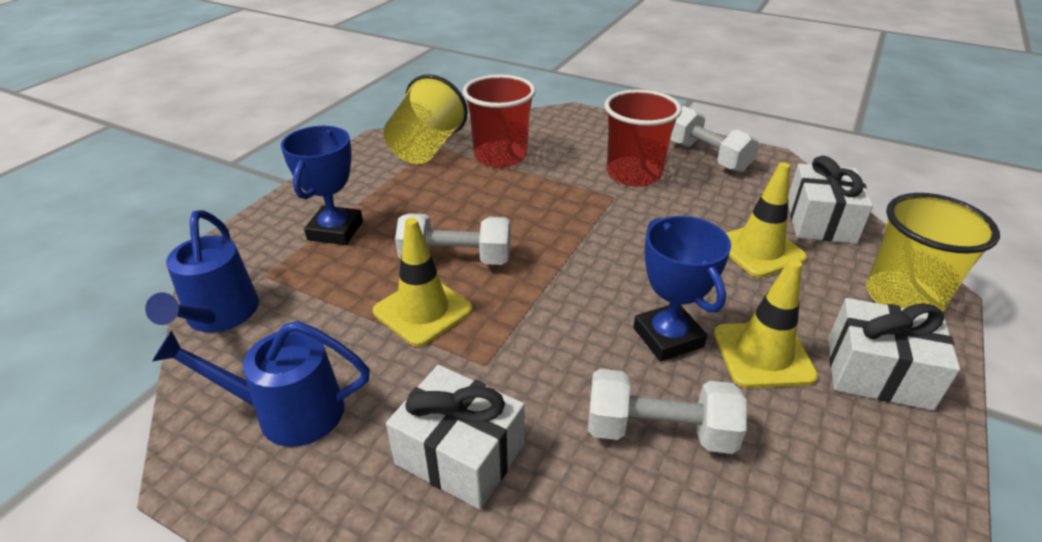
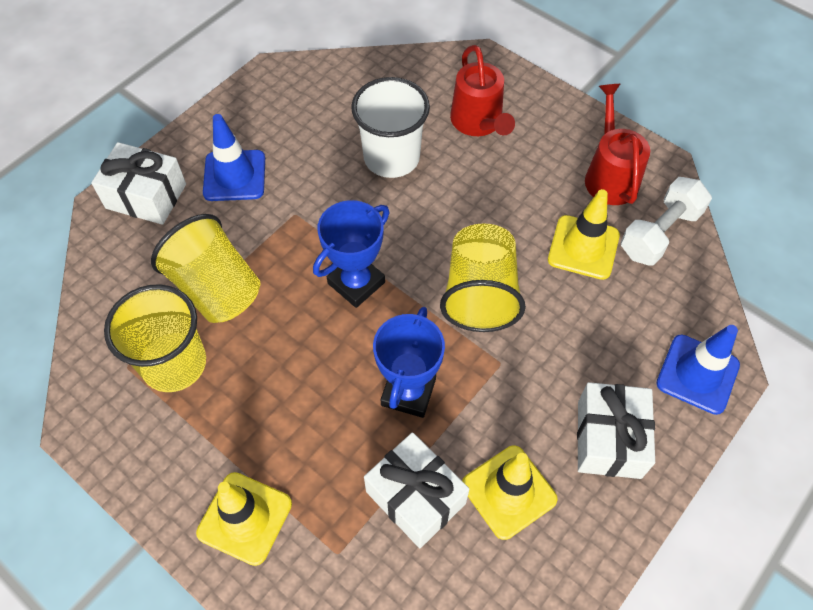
blue traffic cone: none = 0 -> [203,114,265,201] [656,325,740,415] = 2
blue watering can: [145,210,259,332] [152,321,370,447] = 2 -> none = 0
red cup: [463,74,536,168] [604,89,682,187] = 2 -> none = 0
red watering can: none = 0 -> [450,45,515,136] [585,84,650,205] = 2
white cup: none = 0 -> [351,77,430,178] = 1
white dumbbell: [395,213,511,265] [588,369,747,454] [670,106,759,172] = 3 -> [621,177,712,266] = 1
yellow cup: [384,74,468,164] [866,193,1000,311] = 2 -> [104,284,206,392] [151,214,261,323] [440,223,526,332] = 3

